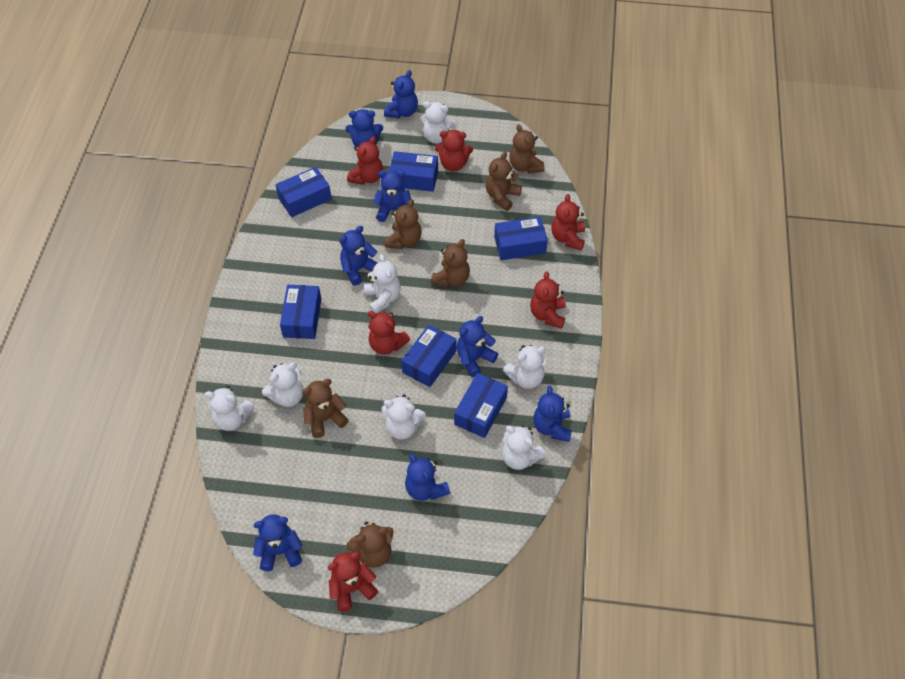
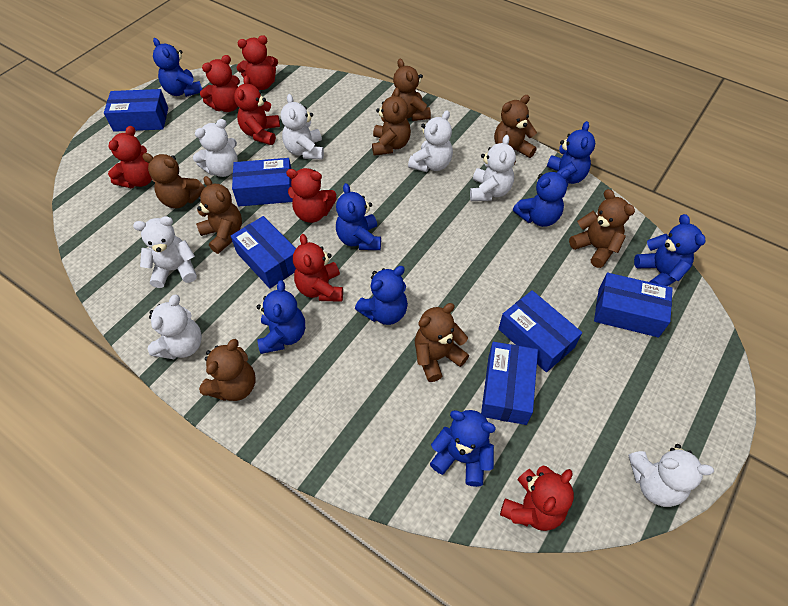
brown teddy bear: [302,379,349,438] [347,522,394,568] [385,199,422,249] [431,239,470,288] [486,152,522,211] [509,124,545,174] = 6 -> [142,153,205,208] [196,176,242,254] [199,339,256,401] [372,88,411,156] [392,59,431,121] [415,303,469,382] [494,95,537,164] [569,189,635,268] = 8
red teddy bear: [328,552,378,612] [347,136,383,185] [368,311,410,355] [435,130,473,171] [530,271,566,329] [551,194,585,251] = 6 -> [108,126,152,188] [200,55,240,112] [234,75,280,145] [237,35,278,90] [286,168,336,223] [293,234,343,302] [500,466,574,531] = 7

